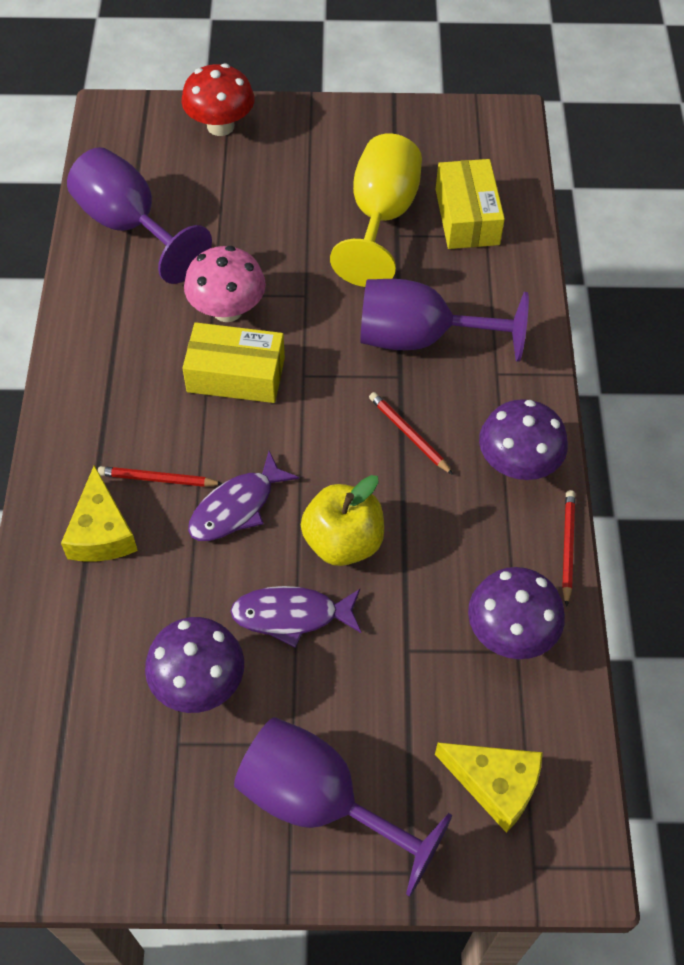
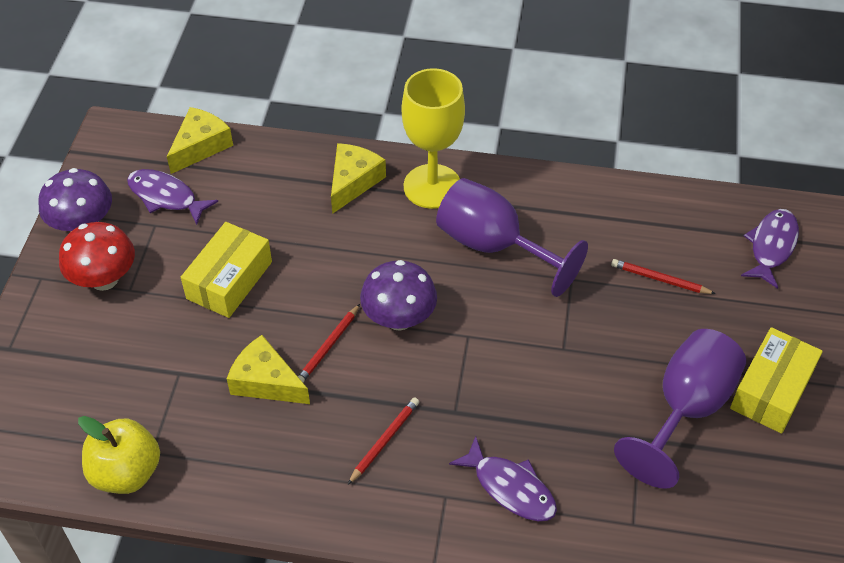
pink mushroom: [184,246,266,322] = 1 -> none = 0
purple fish: [188,451,299,541] [230,586,361,648] = 2 -> [127,169,218,225] [449,436,557,521] [741,209,799,289] = 3
purple goblet: [67,147,212,284] [234,717,452,897] [360,279,529,362] = 3 -> [436,178,588,297] [614,329,746,489] = 2
purple mushroom: [145,617,244,713] [468,567,565,659] [479,399,568,480] = 3 -> [39,168,112,231] [360,260,437,330] = 2
yellow cheese: [61,465,138,562] [435,743,543,833] = 2 -> [167,107,233,174] [227,335,310,404] [331,143,386,214] = 3

